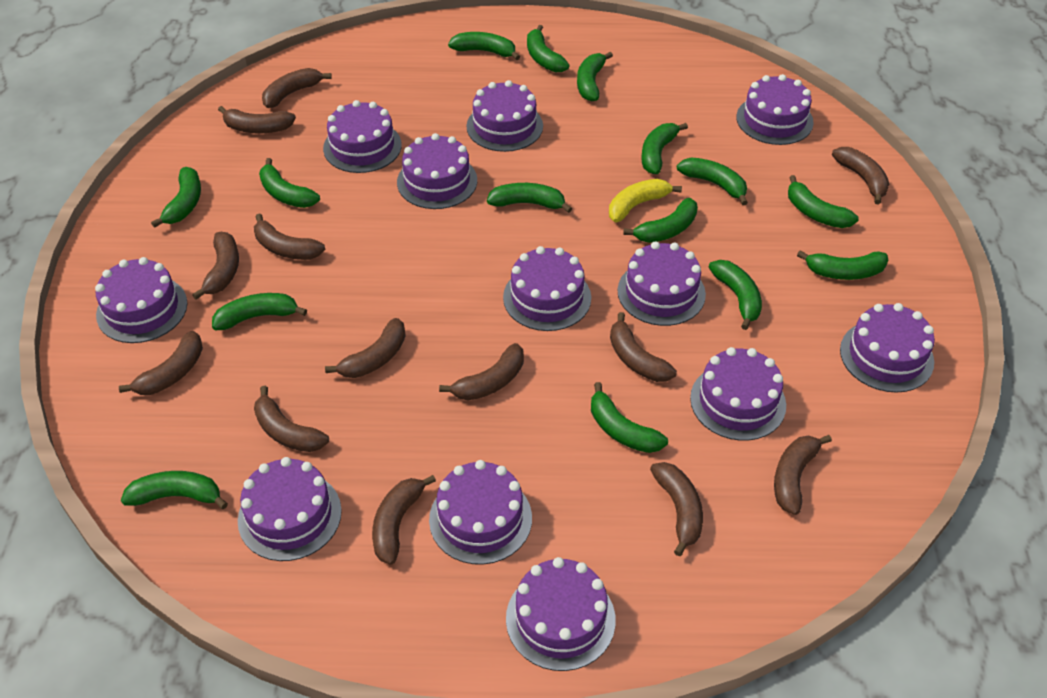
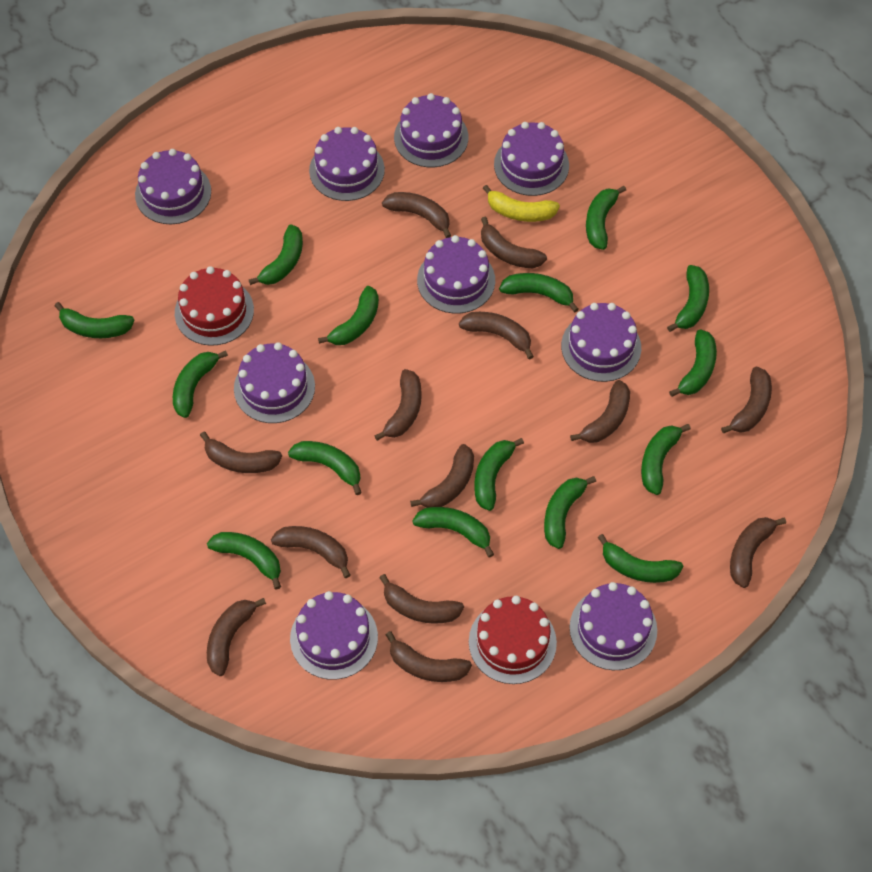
purple cake: [95,257,188,343] [238,457,342,561] [323,100,402,173] [397,133,477,209] [429,460,532,565] [466,80,543,152] [503,246,591,331] [506,557,616,671] [618,241,706,326] [690,347,786,441] [736,74,814,145] [840,303,935,393] = 12 -> [135,149,211,224] [234,342,315,423] [290,591,378,680] [309,127,385,201] [394,93,468,167] [417,235,495,314] [494,122,569,196] [561,303,641,382] [570,582,657,670] = 9
red cake: none = 0 -> [175,266,254,346] [469,596,557,684] = 2

